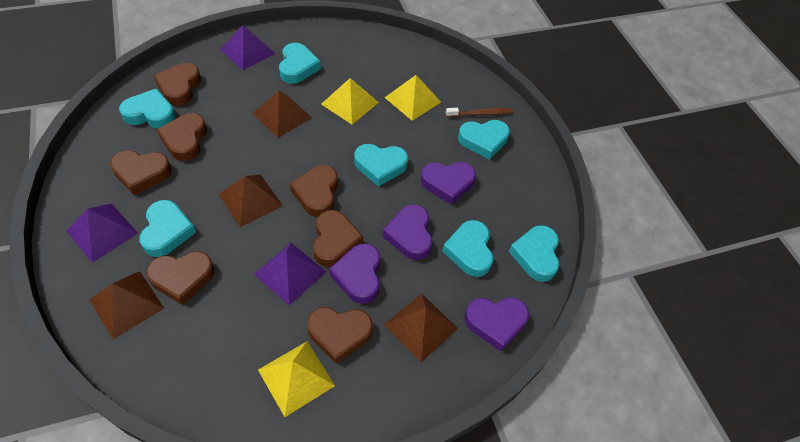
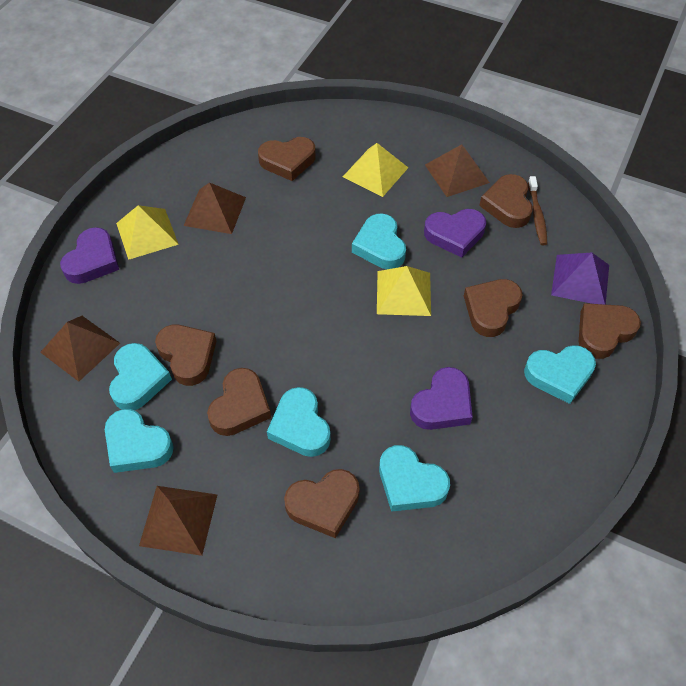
purple heart: [329,243,380,304] [383,204,432,260] [421,162,476,205] [464,297,529,351] = 4 -> [60,227,119,284] [410,367,473,430] [424,209,486,258] = 3
purple pyramid: [66,204,138,263] [220,25,276,70] [254,243,326,305] = 3 -> [551,253,609,305] = 1
turquoise heart: [119,88,176,129] [139,200,196,257] [279,43,321,84] [354,144,408,187] [442,220,493,277] [458,120,510,160] [508,225,560,282] = 7 -> [105,409,174,473] [109,343,172,410] [267,387,331,457] [352,213,406,269] [379,445,450,512] [524,345,596,404] = 6

